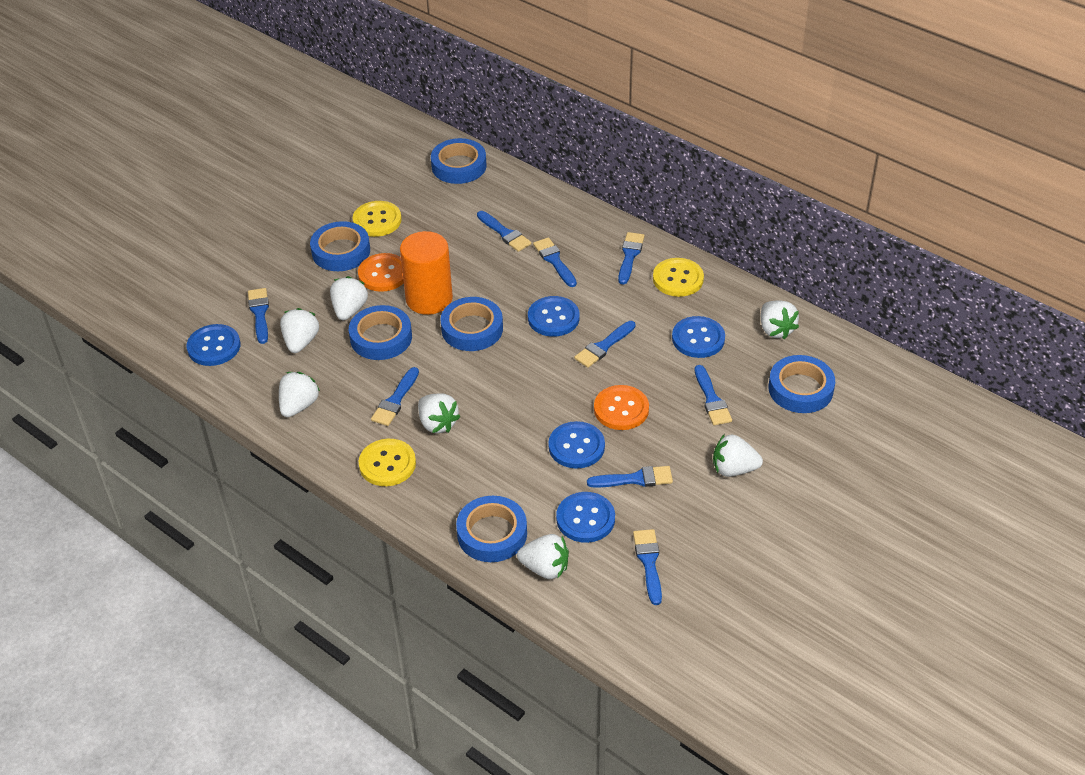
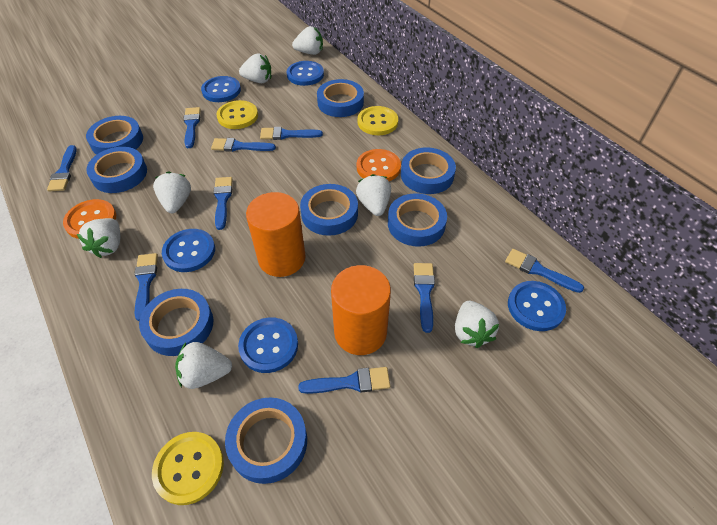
blue tape: [310,221,370,271] [349,305,412,360] [431,138,487,184] [441,297,503,351] [456,496,527,562] [769,355,835,413] = 6 -> [86,116,143,155] [86,147,147,193] [139,289,213,356] [225,398,307,484] [300,184,358,236] [317,79,364,117] [388,193,447,246] [401,148,456,194] = 8
orange cylinder: [400,231,453,315] = 1 -> [246,192,306,277] [331,265,391,355] = 2

